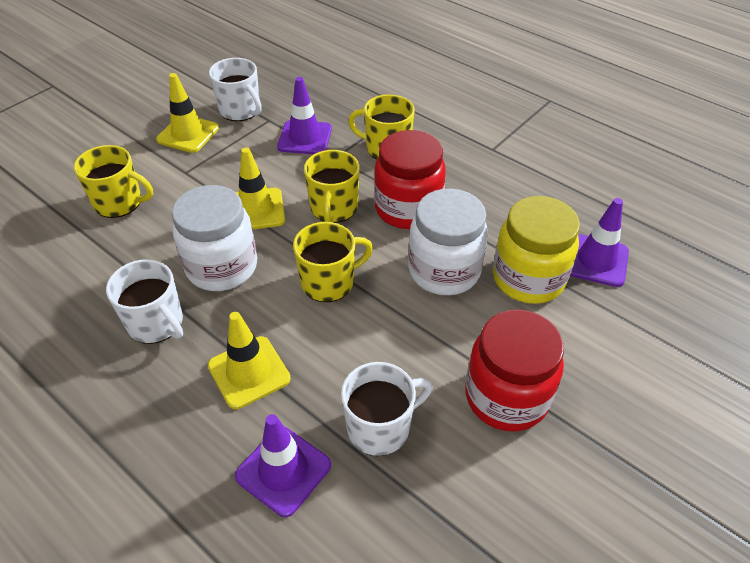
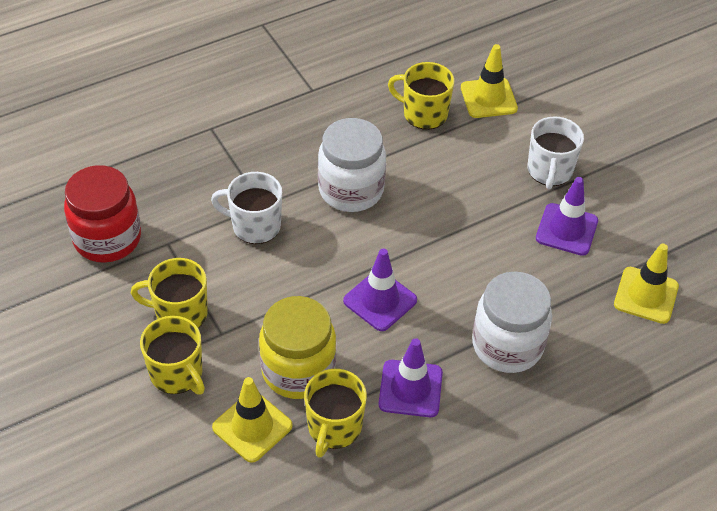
red jar: [374,130,446,229] [465,310,564,432] = 2 -> [64,165,141,263] = 1
white mug: [106,259,183,344] [209,58,262,121] [341,362,432,456] = 3 -> [211,172,282,244] [528,116,584,189] = 2

